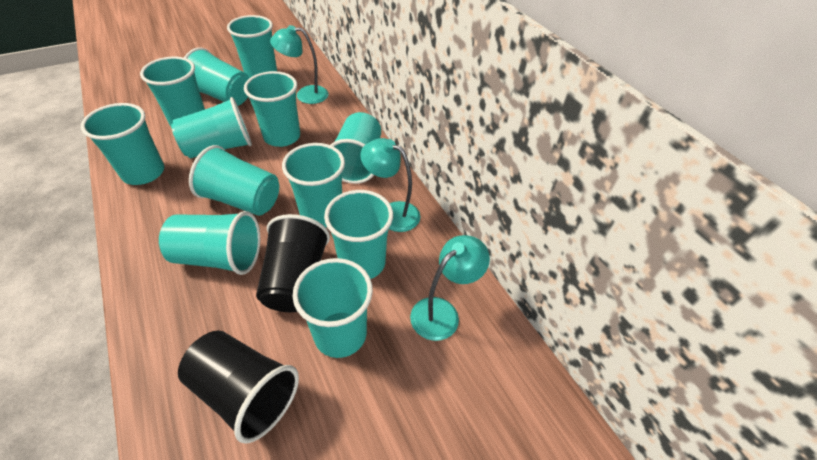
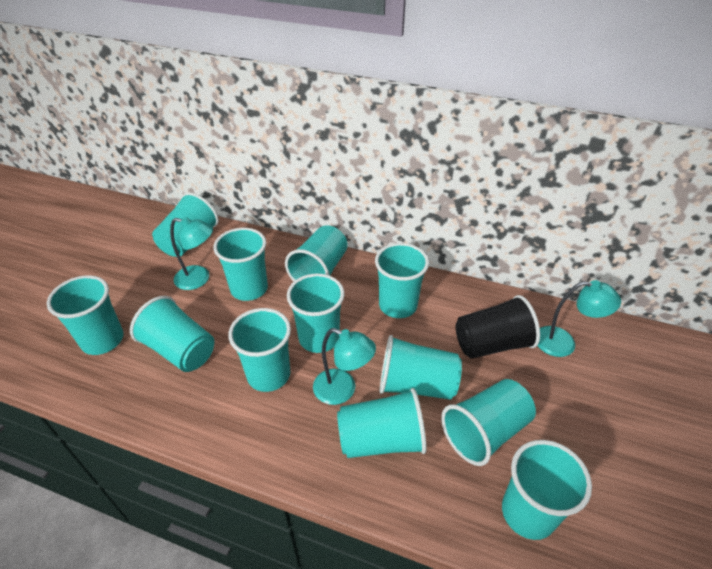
black cup: [178,330,299,444] [256,214,330,312] = 2 -> [456,295,540,359] = 1

